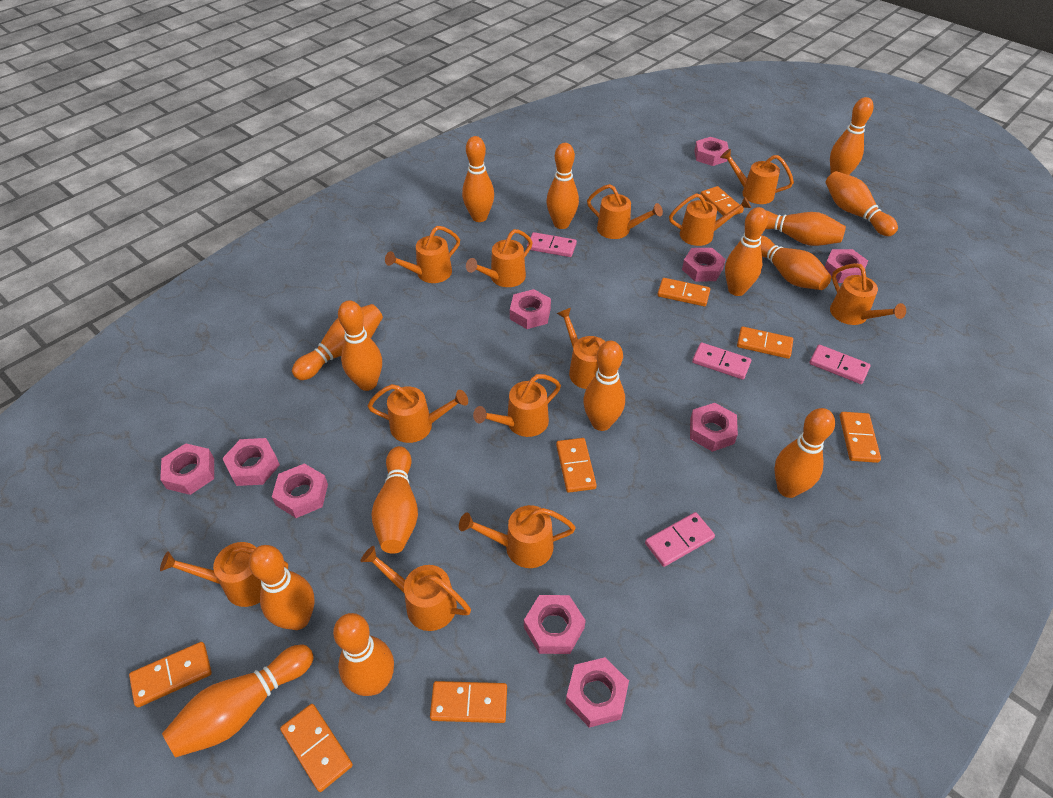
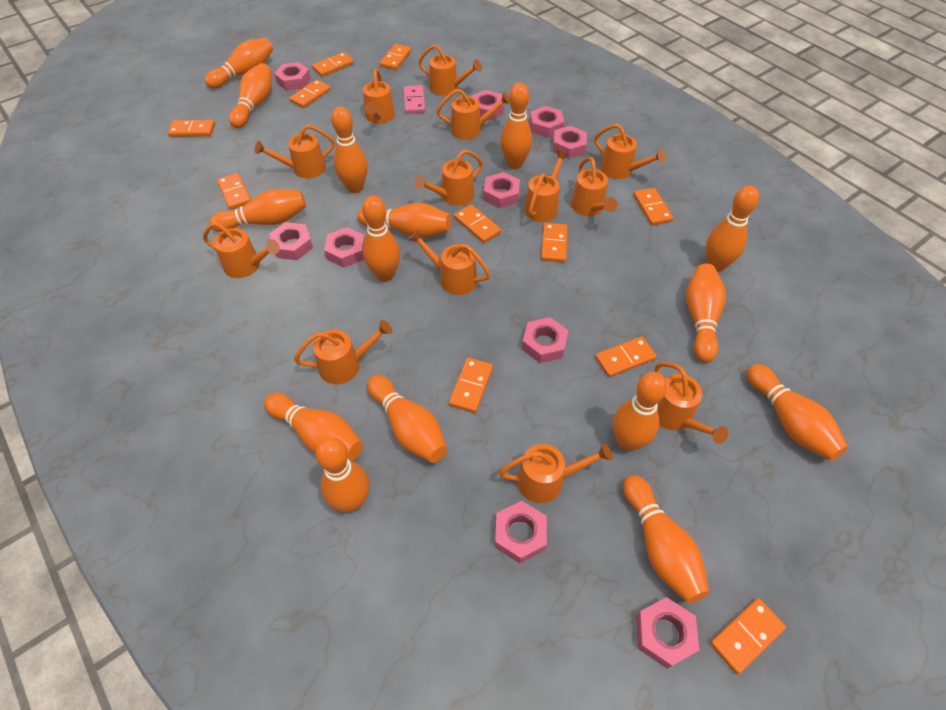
orange domino: [129,642,212,707] [280,704,353,792] [430,681,507,723] [556,438,597,493] [657,278,710,306] [701,186,744,216] [737,327,793,359] [839,412,881,463] = 8 -> [168,120,215,137] [217,173,251,210] [289,80,331,108] [312,52,354,77] [379,44,412,70] [449,358,493,413] [454,204,501,243] [541,223,568,262] [595,337,657,377] [633,188,673,225] [710,598,786,674] = 11
orange watering can: [160,542,288,607] [360,546,471,631] [367,384,468,443] [385,226,460,283] [459,505,576,568] [466,229,533,287] [473,374,561,437] [557,308,606,389] [587,184,663,239] [669,193,751,246] [720,149,794,204] [830,263,906,325] = 12 -> [203,222,280,278] [254,124,335,179] [294,320,392,384] [363,69,395,124] [408,229,491,295] [414,150,483,206] [418,44,482,96] [436,89,510,140] [499,443,613,503] [524,150,569,222] [571,157,617,216] [594,124,666,179] [655,362,729,444] = 13
pink domino: [527,232,577,257] [645,512,715,567] [692,342,751,379] [809,345,871,384] = 4 -> [404,85,425,113] = 1

